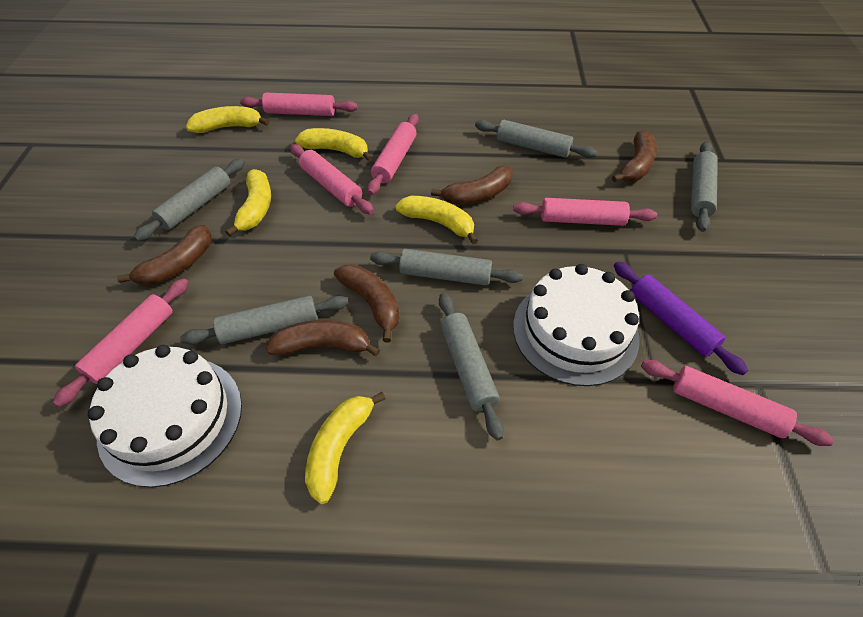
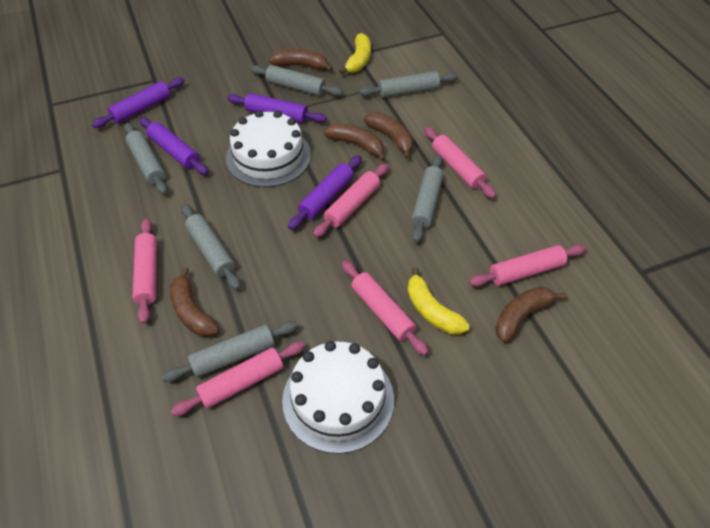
purple rolling pin: [614,261,748,375] = 1 -> [92,77,185,128] [139,117,209,175] [227,93,327,123] [288,155,362,230] = 4
yellow banana: [186,106,269,133] [225,169,271,236] [295,128,373,162] [305,392,386,504] [396,196,478,244] = 5 -> [339,33,371,74] [407,267,470,334] = 2

